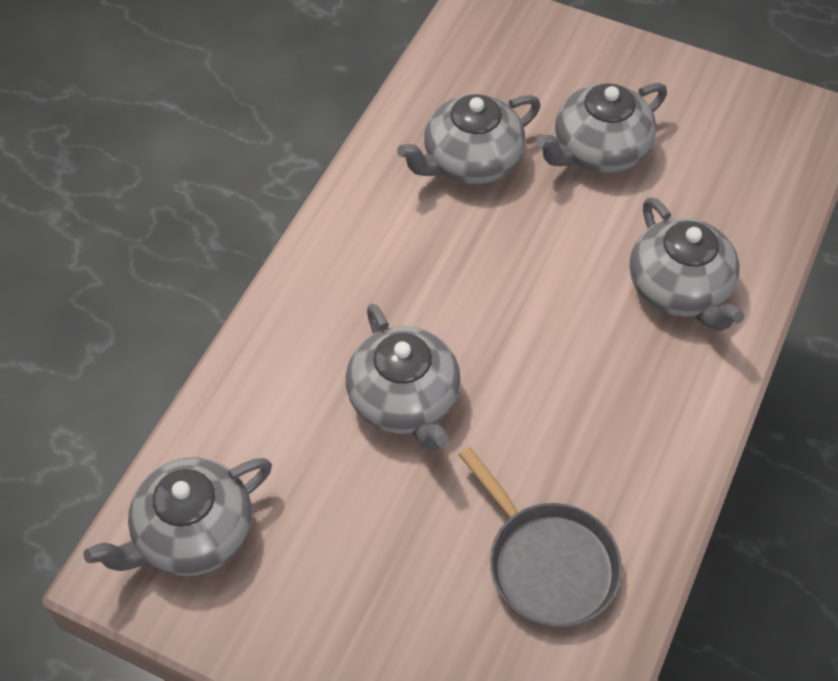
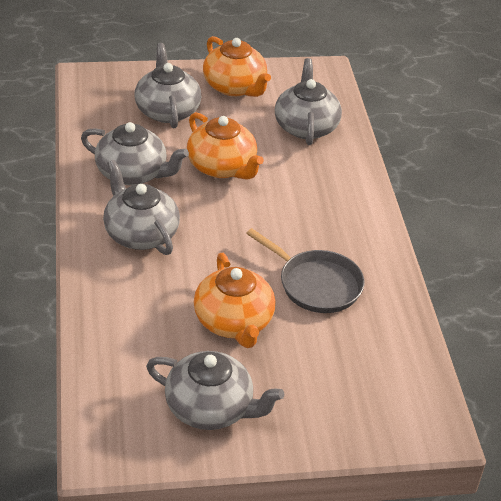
orange teapot: none = 0 -> [187,112,264,180] [194,253,276,348] [203,36,271,97] = 3

